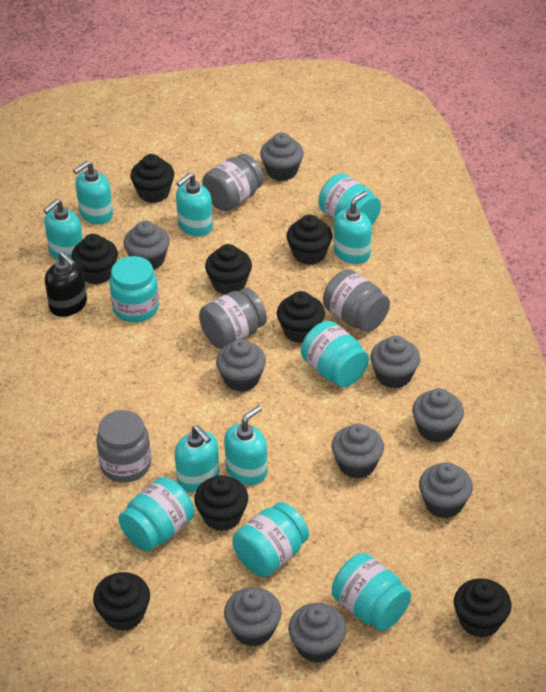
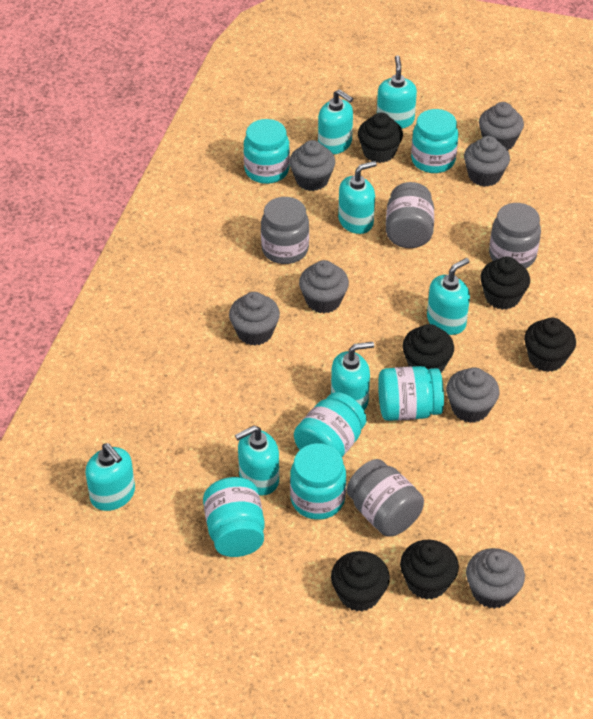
black cupcake: [71,234,118,284] [93,572,150,631] [130,154,174,203] [194,475,248,531] [205,244,252,295] [277,291,325,343] [287,215,332,265] [454,578,511,638] = 8 -> [331,551,390,612] [358,113,403,163] [400,540,459,600] [402,324,454,373] [480,256,530,310] [524,318,576,372] = 6
black soap dispenser: [45,252,87,317] = 1 -> none = 0
grey cupcake: [124,221,170,270] [216,339,266,392] [224,587,282,647] [260,133,304,181] [288,603,346,663] [332,424,384,479] [370,335,420,389] [412,388,464,443] [419,462,473,518] = 9 -> [229,292,280,345] [289,140,335,191] [299,260,349,313] [446,367,499,423] [464,136,510,187] [466,548,525,609] [479,102,524,151] = 7
turquoise soap dispenser: [43,199,83,260] [73,161,113,224] [175,425,219,492] [176,173,213,237] [224,405,267,485] [334,191,372,264] = 6 -> [85,443,135,511] [235,426,279,495] [318,89,353,155] [331,342,374,410] [338,161,377,234] [377,55,417,129] [427,258,470,335] = 7

